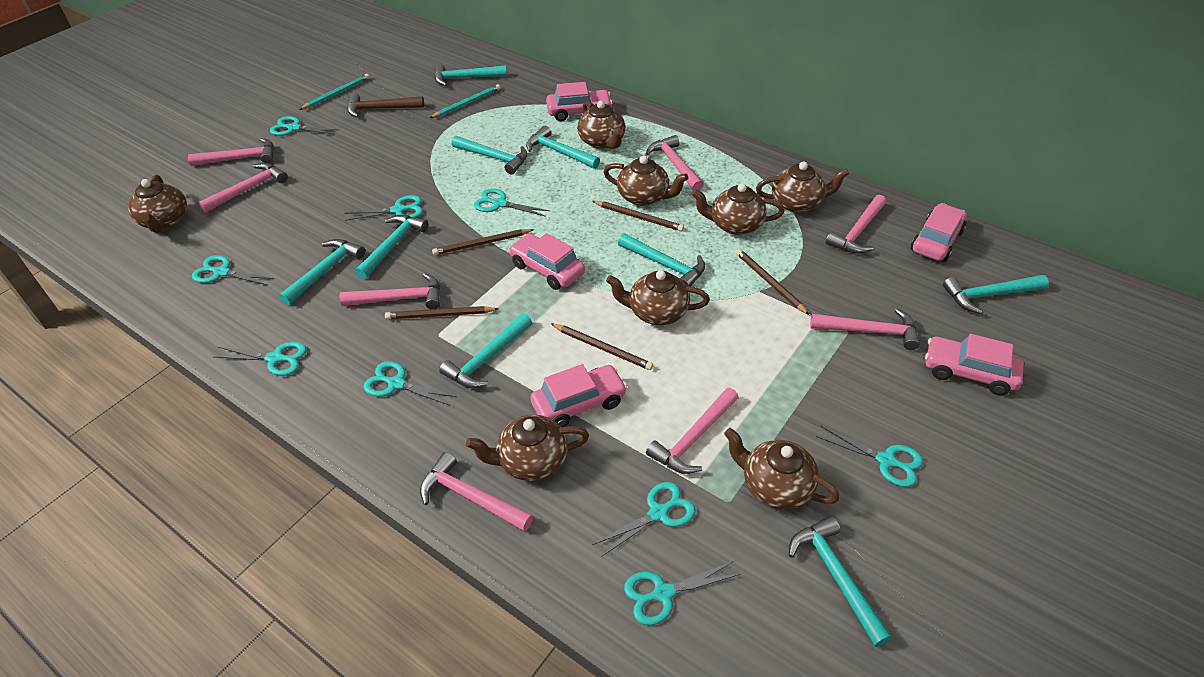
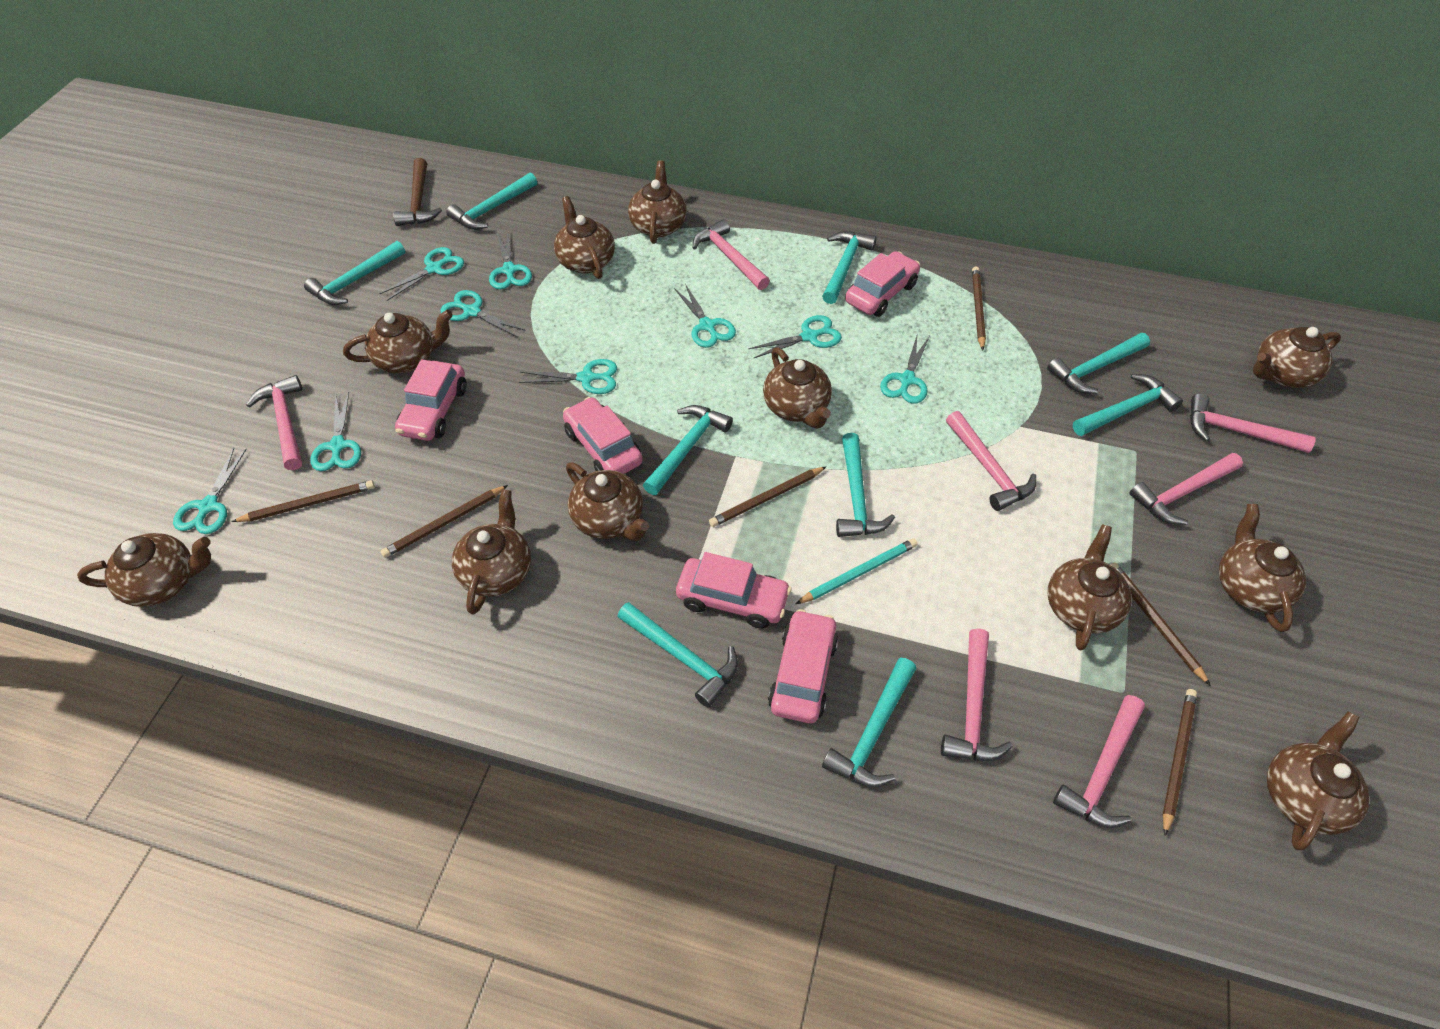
brown pencil: [385,306,498,319] [432,229,534,255] [551,324,653,370] [592,201,684,231] [736,249,809,315] = 5 -> [232,480,375,522] [381,485,508,558] [709,466,827,527] [972,266,986,350] [1110,562,1211,686] [1163,689,1197,836] = 6
brown teapot: [128,175,187,233] [466,415,589,481] [577,101,626,149] [603,155,688,206] [606,270,710,325] [692,183,784,235] [724,428,840,509] [756,162,849,213] = 8 -> [77,533,211,607] [343,310,453,373] [452,489,531,615] [554,196,615,279] [566,462,649,541] [628,160,687,244] [763,347,832,429] [1048,524,1132,650] [1219,504,1306,632] [1253,327,1341,388] [1267,712,1370,850] = 11
pink hammer: [188,138,274,166] [198,163,288,213] [339,273,440,309] [420,452,533,532] [646,135,704,191] [646,388,739,474] [810,309,920,350] [825,195,886,254] = 8 -> [246,375,302,470] [693,219,770,290] [941,628,1013,761] [946,411,1036,511] [1053,695,1145,828] [1129,453,1243,525] [1190,393,1316,453] = 7
turquoise pencil: [299,74,370,110] [430,84,500,118] = 2 -> [796,538,917,604] = 1

